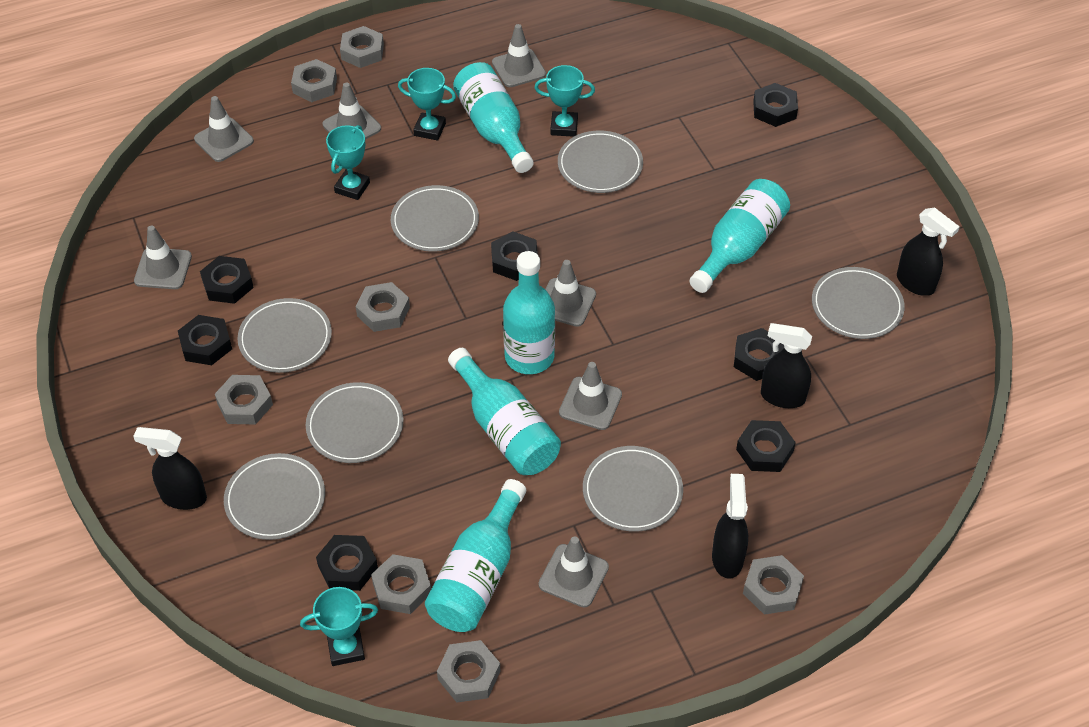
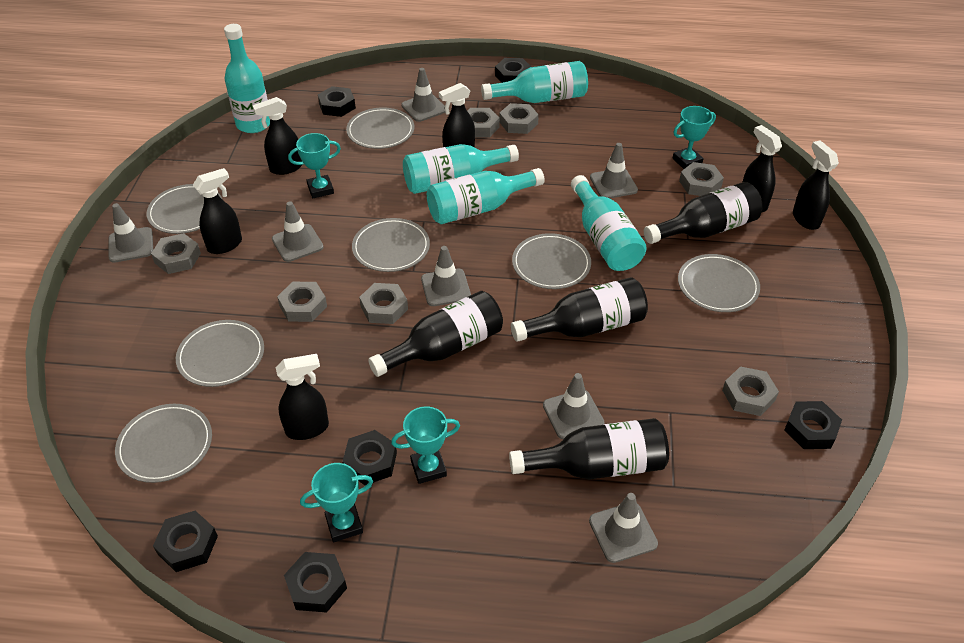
black bottle: none = 0 -> [368,291,503,377] [509,418,669,479] [511,277,648,342] [644,182,763,244] = 4
black nut: [178,315,232,365] [200,256,254,304] [316,535,378,591] [491,232,538,281] [734,328,784,381] [736,420,796,472] [753,83,798,127] = 7 -> [153,511,218,572] [284,552,347,613] [318,86,356,117] [342,430,397,485] [495,58,531,83] [784,401,842,449] = 6
black spray bottle: [133,427,207,510] [712,474,748,579] [761,323,812,408] [897,207,960,296] = 4 -> [193,168,242,254] [253,97,302,175] [276,354,329,440] [439,83,475,147] [743,125,782,212] [793,140,839,230] = 6

